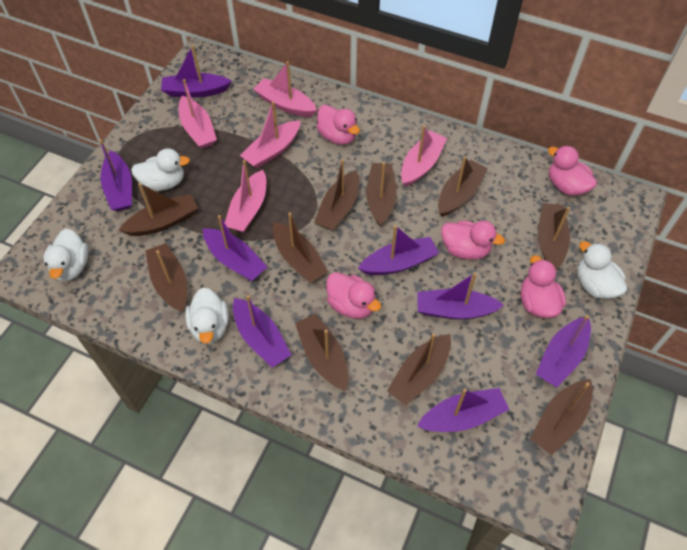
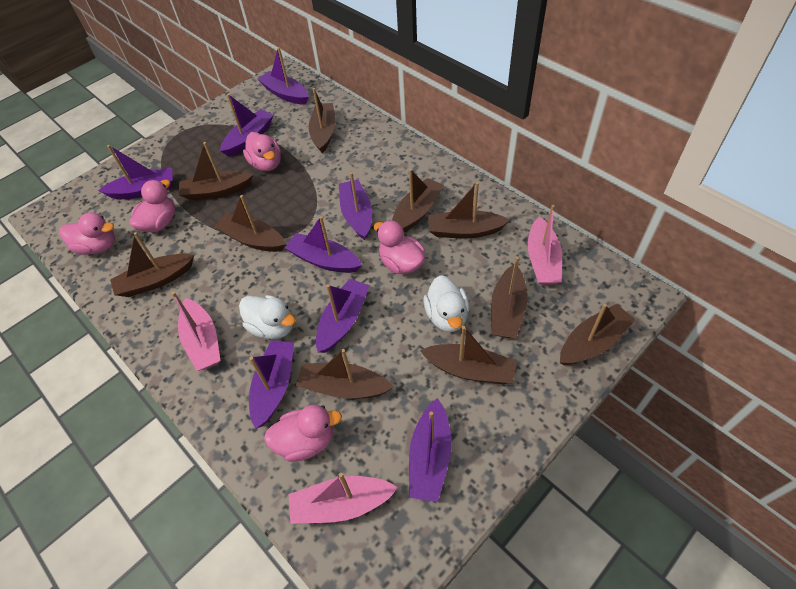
pink boat: [179,79,217,149] [225,160,266,232] [240,102,300,169] [253,61,317,117] [401,125,447,187] = 5 -> [171,292,221,371] [289,473,398,524] [528,205,562,285] = 3
white duck: [43,228,89,282] [131,148,190,191] [185,288,229,344] [577,241,627,299] = 4 -> [239,295,296,339] [423,275,469,332] = 2

